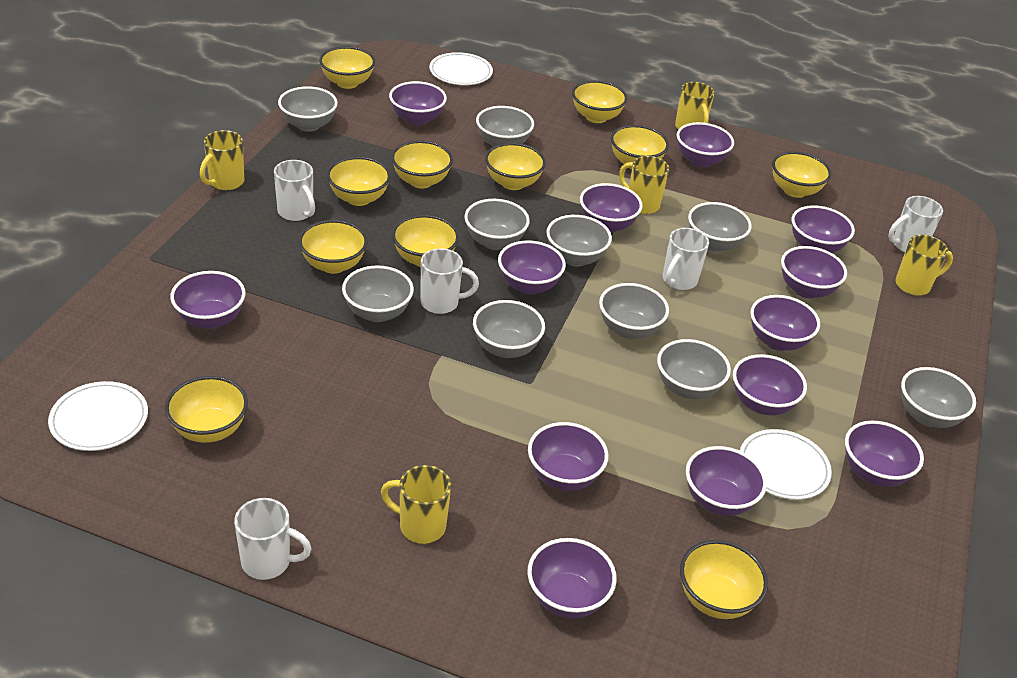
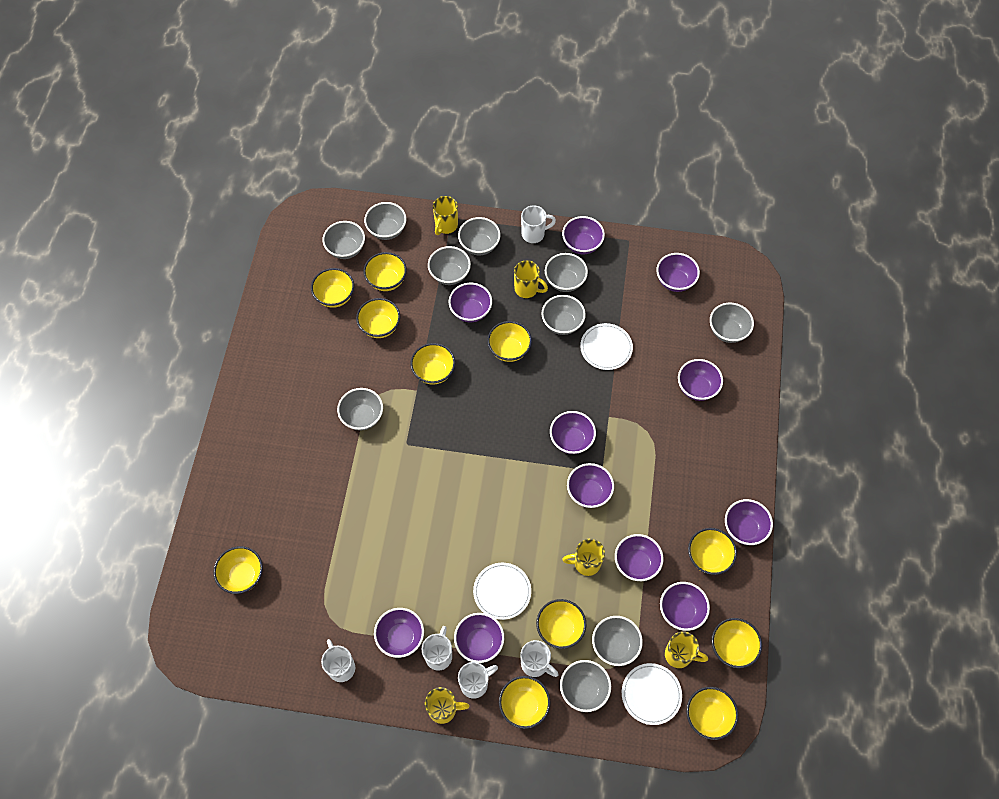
purple bowl: [170,271,246,329] [389,81,447,125] [498,240,566,294] [527,538,617,618] [528,422,609,491] [580,183,643,233] [677,122,734,167] [686,446,767,516] [733,354,807,415] [750,295,820,351] [781,246,847,298] [792,205,855,253] [845,421,924,487] = 13 -> [374,608,424,658] [449,283,492,322] [454,613,504,663] [550,411,596,454] [562,216,605,255] [567,463,614,508] [615,534,663,581] [656,253,700,292] [660,582,710,631] [678,359,723,401] [725,499,773,545] = 11

